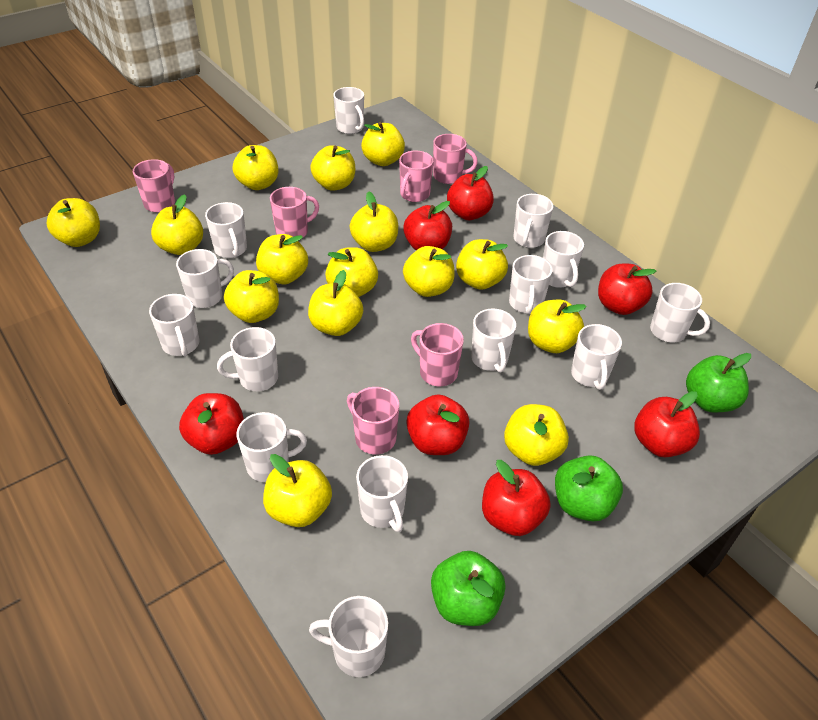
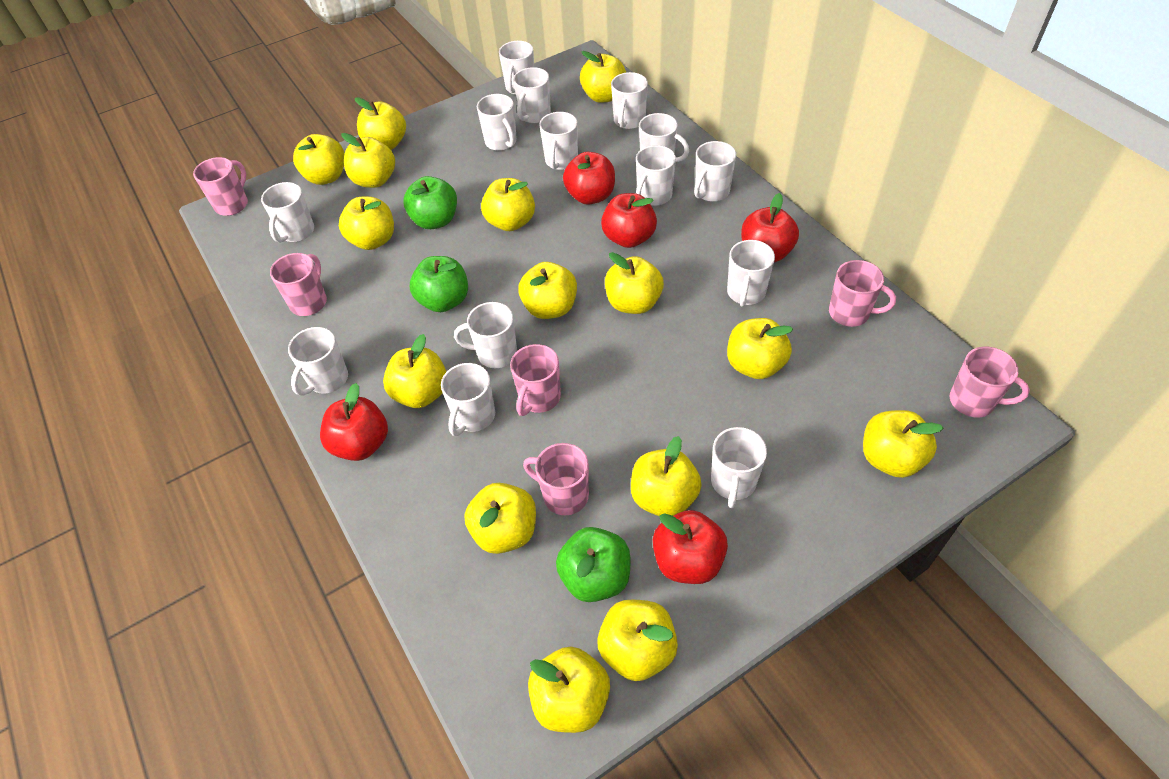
red apple: [179,393,244,455] [403,201,452,250] [406,394,469,455] [447,166,494,220] [482,460,551,536] [598,264,656,315] [634,391,700,457] = 7 -> [320,383,388,461] [563,152,615,205] [601,193,657,248] [653,510,728,584] [741,193,799,262] = 5

